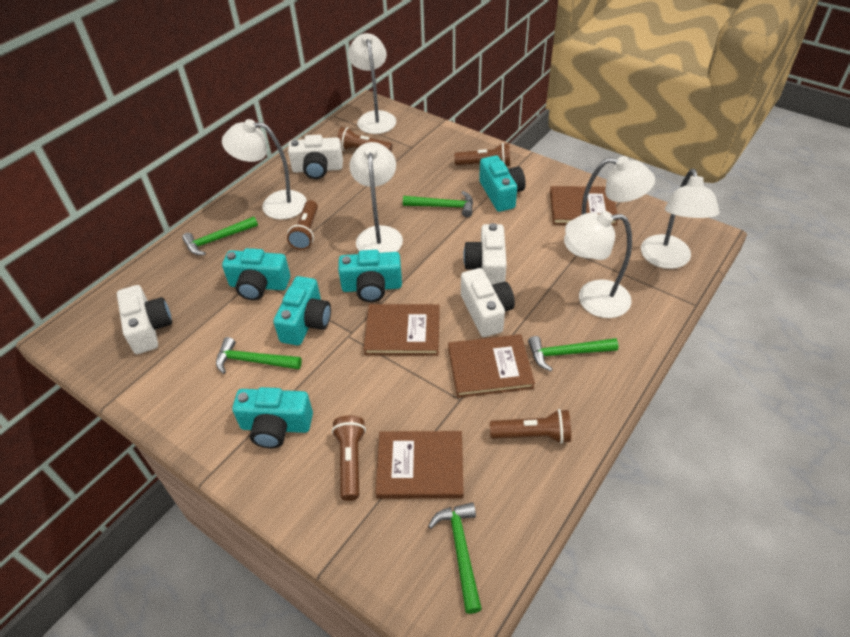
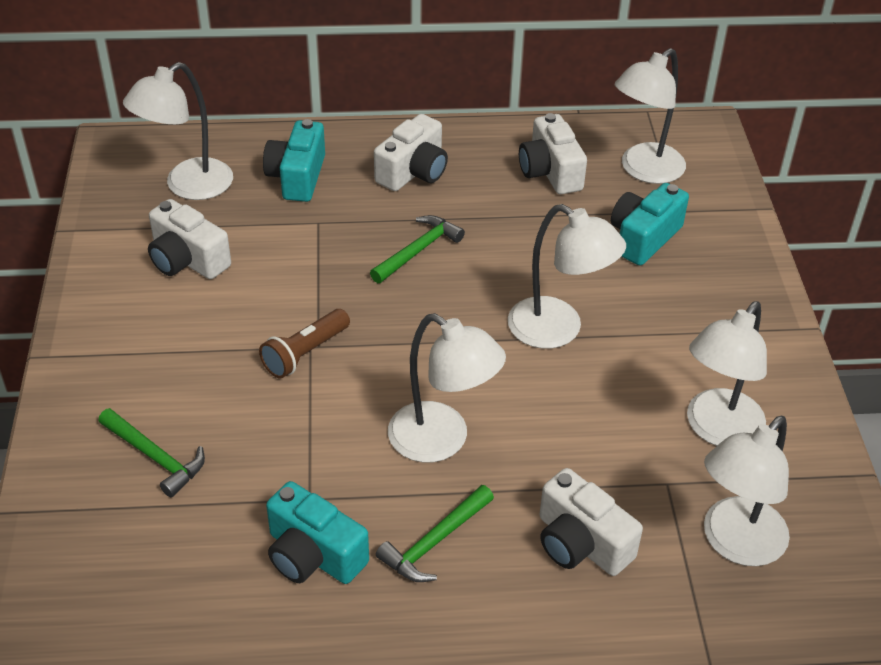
brown book: [364,304,440,356] [375,431,464,499] [448,334,535,398] [550,186,619,226] = 4 -> none = 0
brown flashlight: [287,200,318,250] [332,415,366,501] [337,127,392,151] [454,143,510,166] [490,409,571,444] = 5 -> [259,309,350,379] = 1
green hammer: [182,216,258,255] [216,337,302,374] [403,191,473,217] [428,502,482,614] [528,336,618,371] = 5 -> [98,408,205,497] [370,215,465,283] [376,485,494,582] = 3
turquoise camera: [222,248,290,300] [232,387,313,448] [273,276,331,345] [338,250,402,302] [479,156,526,212] = 5 -> [263,119,325,202] [266,481,369,584] [611,183,689,266] = 3

